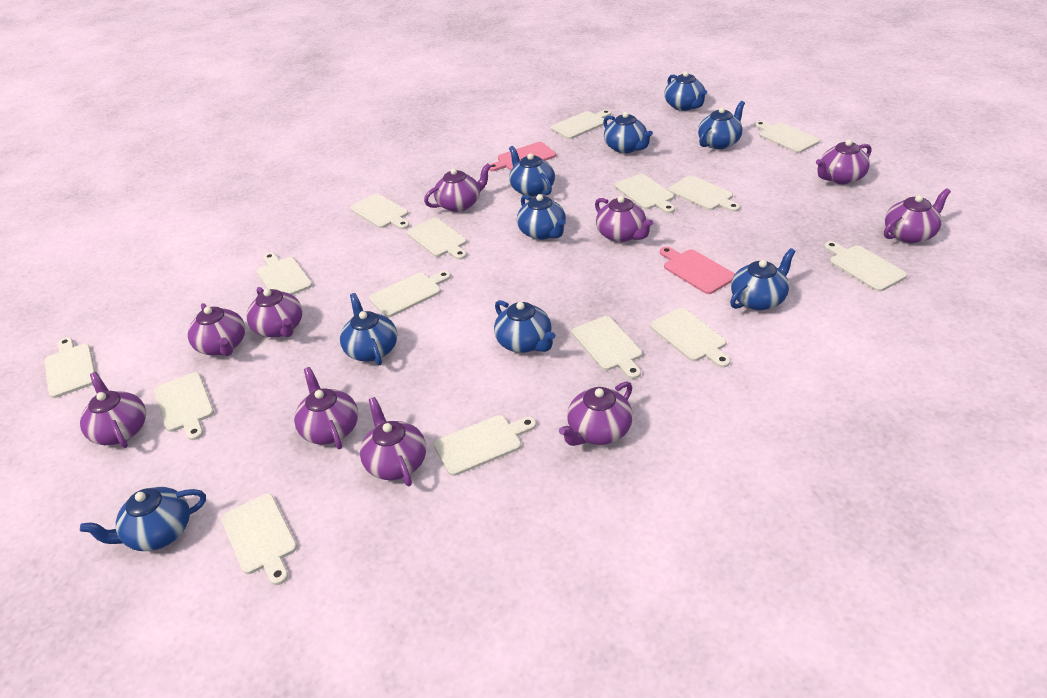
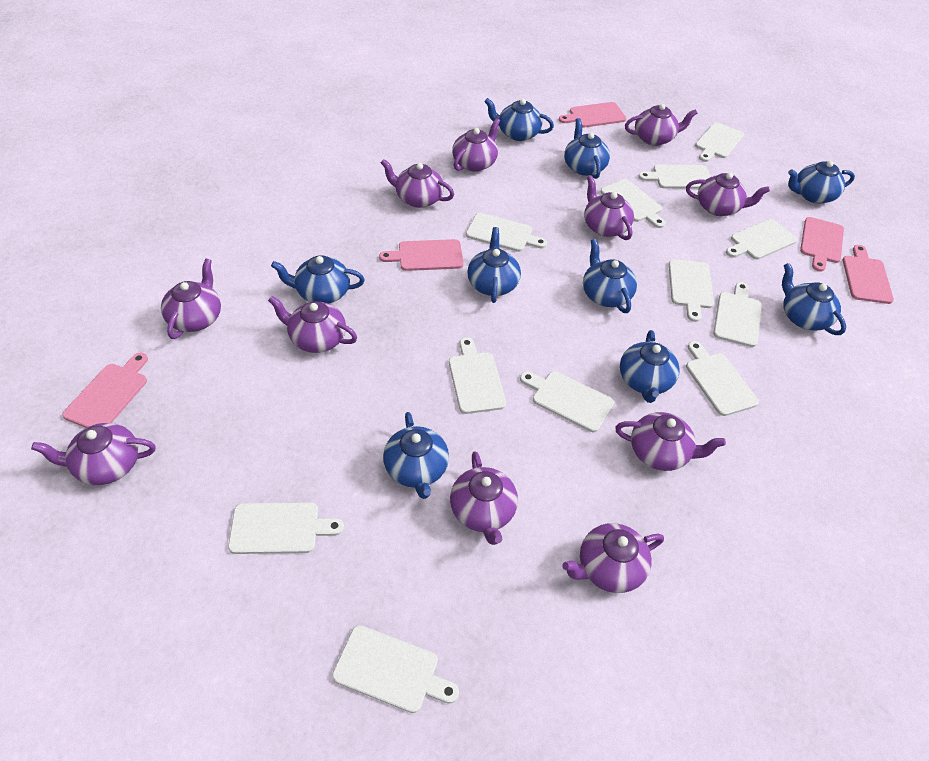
pink cutting board: [489,142,556,171] [660,247,735,294] = 2 -> [62,353,148,428] [379,239,464,271] [559,102,627,128] [800,217,844,272] [843,245,894,304] = 5
purple teapot: [80,372,146,448] [188,303,245,356] [247,287,303,337] [294,367,358,449] [360,397,426,486] [424,163,491,212] [559,381,633,446] [595,196,653,242] [816,140,872,184] [884,188,951,243] = 10 -> [31,423,156,485] [161,259,221,339] [268,296,357,353] [381,159,454,208] [450,451,518,545] [452,118,500,172] [562,523,664,593] [584,176,634,240] [615,412,726,471] [625,104,697,146] [686,173,770,216] = 11
white cutting board: [44,337,95,398] [154,372,214,440] [221,494,297,585] [257,253,312,295] [350,194,410,229] [369,271,451,317] [407,218,467,260] [434,415,536,476] [551,110,611,139] [572,316,642,379] [615,174,675,213] [650,308,730,368] [668,175,740,212] [754,121,820,153] [824,241,907,292] = 15 -> [228,502,344,554] [332,625,459,713] [449,337,506,414] [466,213,547,252] [520,371,614,432] [601,179,666,228] [638,164,711,189] [669,259,714,322] [686,341,759,416] [695,122,744,162] [713,282,762,347] [726,219,797,259] = 12

